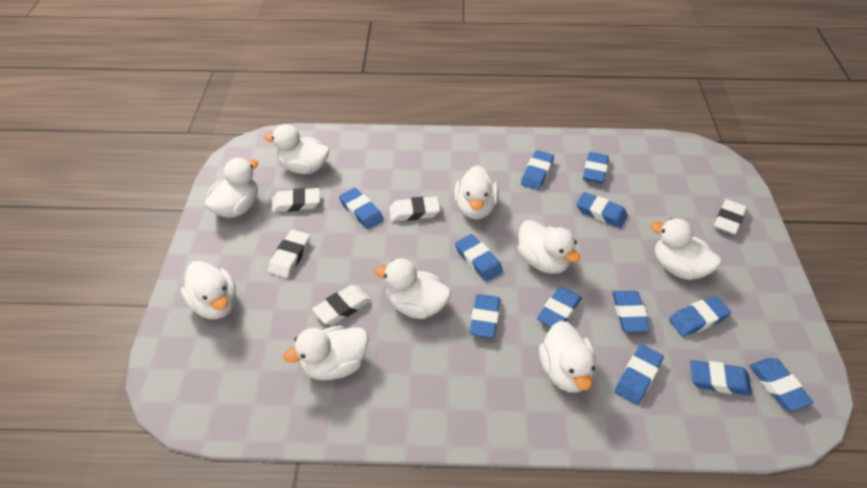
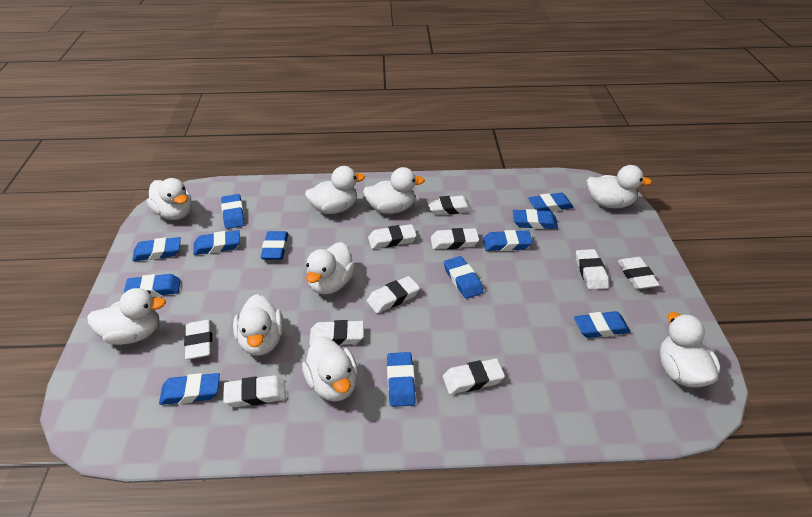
white eraser: [268,230,310,278] [272,188,320,212] [312,285,371,325] [389,197,440,221] [714,199,747,235] = 5 -> [184,320,212,360] [223,375,286,407] [309,320,364,346] [367,276,420,313] [368,224,417,249] [427,196,472,215] [431,228,479,249] [443,359,505,394] [576,249,609,290] [618,257,660,289] = 10

